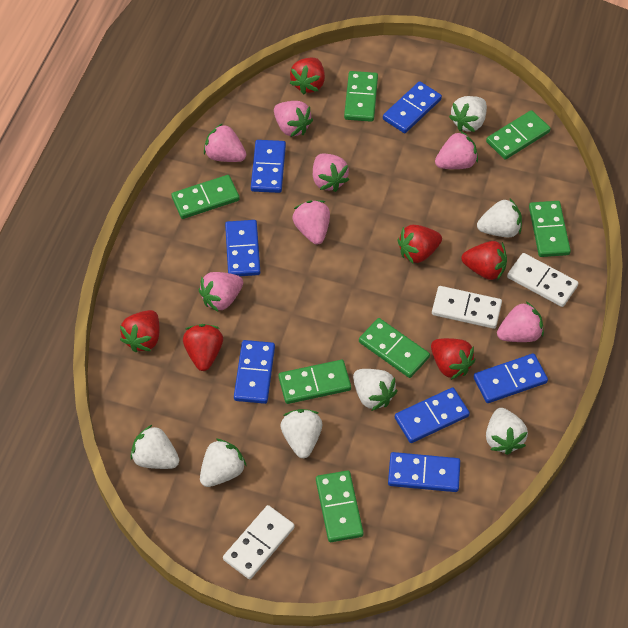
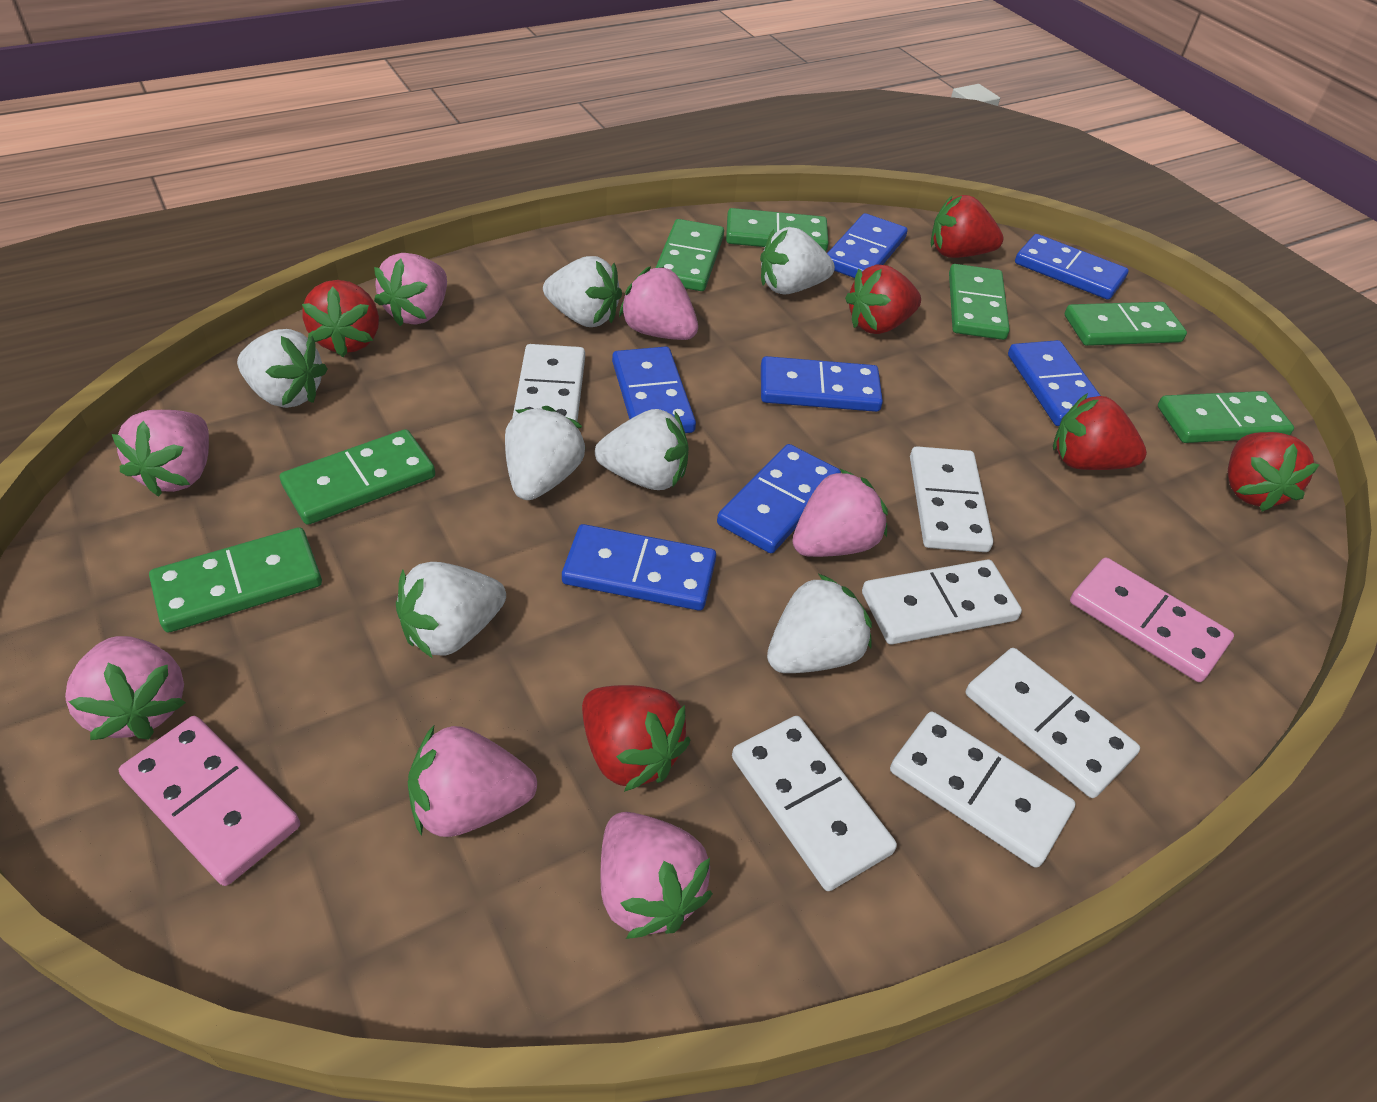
pink domino: none = 0 -> [119,716,300,886] [1070,557,1234,682] = 2
white domino: [223,505,295,579] [432,286,502,329] [507,253,578,307] = 3 -> [512,344,585,421] [732,716,897,891] [862,560,1022,644] [890,712,1076,868] [910,446,993,552] [966,648,1140,798] = 6

